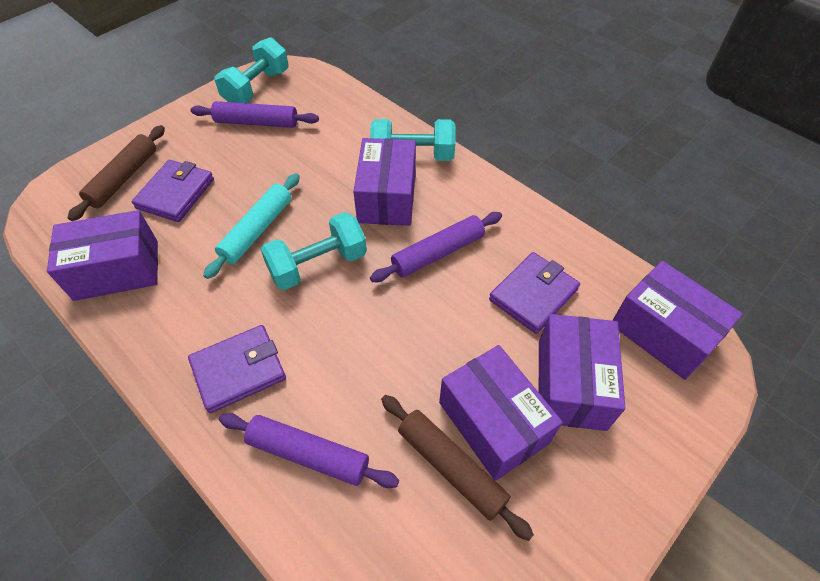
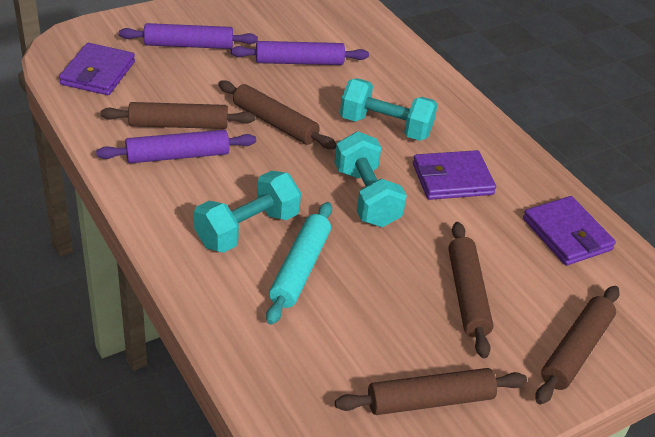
brown rolling pin: [68,125,165,221] [381,395,534,541] = 2 -> [100,102,255,129] [218,80,336,149] [335,368,527,415] [448,222,493,358] [535,286,620,404] = 5
purple box: [47,210,158,301] [353,138,416,226] [439,345,563,481] [539,314,625,431] [612,261,743,380] = 5 -> none = 0

